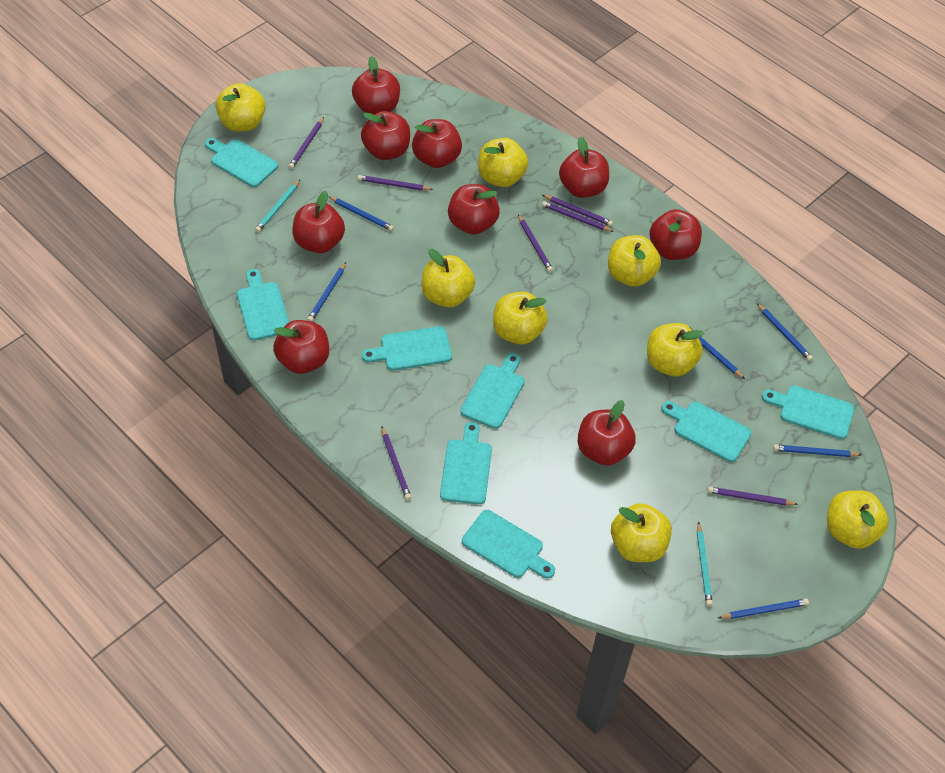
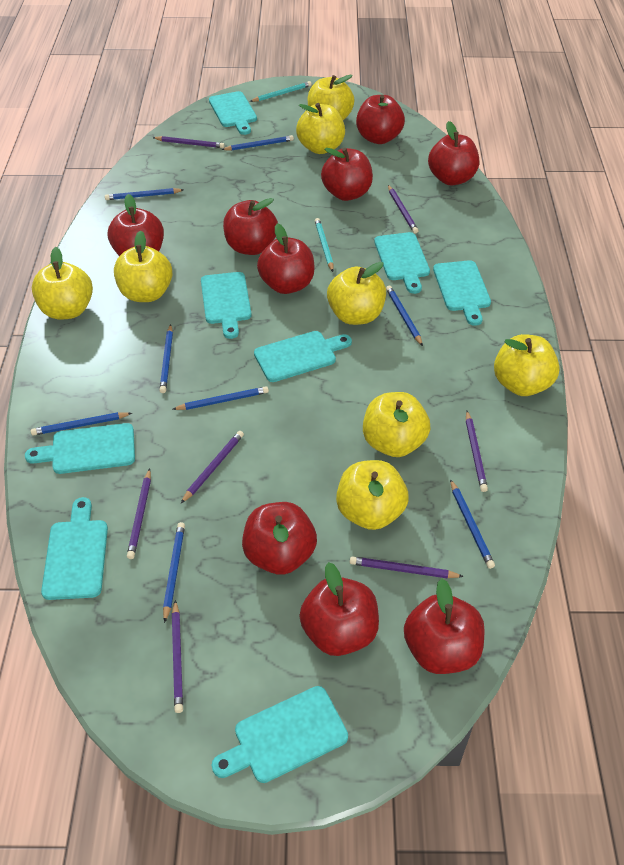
blue pencil: [307,262,346,322] [328,196,394,231] [687,325,745,379] [718,599,809,619] [757,303,813,361] [773,445,861,457] = 6 -> [31,412,132,436] [105,188,184,200] [159,324,173,393] [163,522,185,623] [172,386,269,410] [221,135,294,151] [386,285,423,346] [450,479,495,569] = 8

